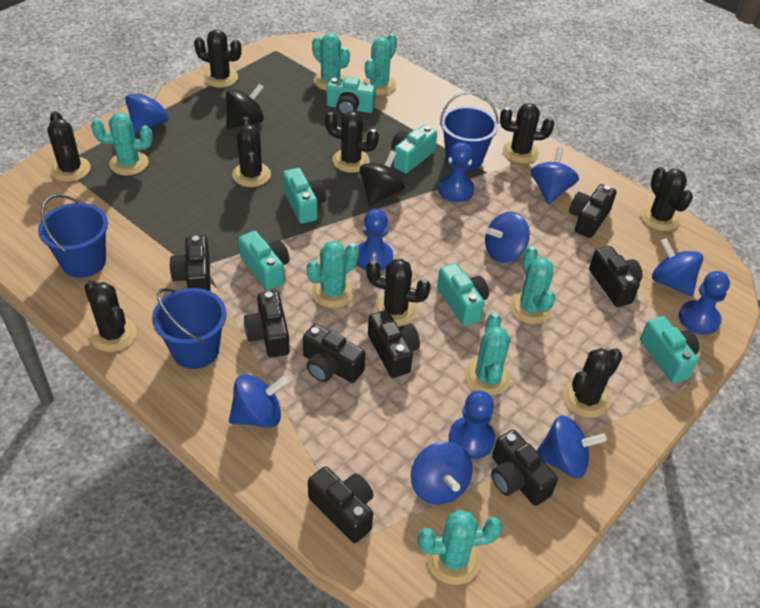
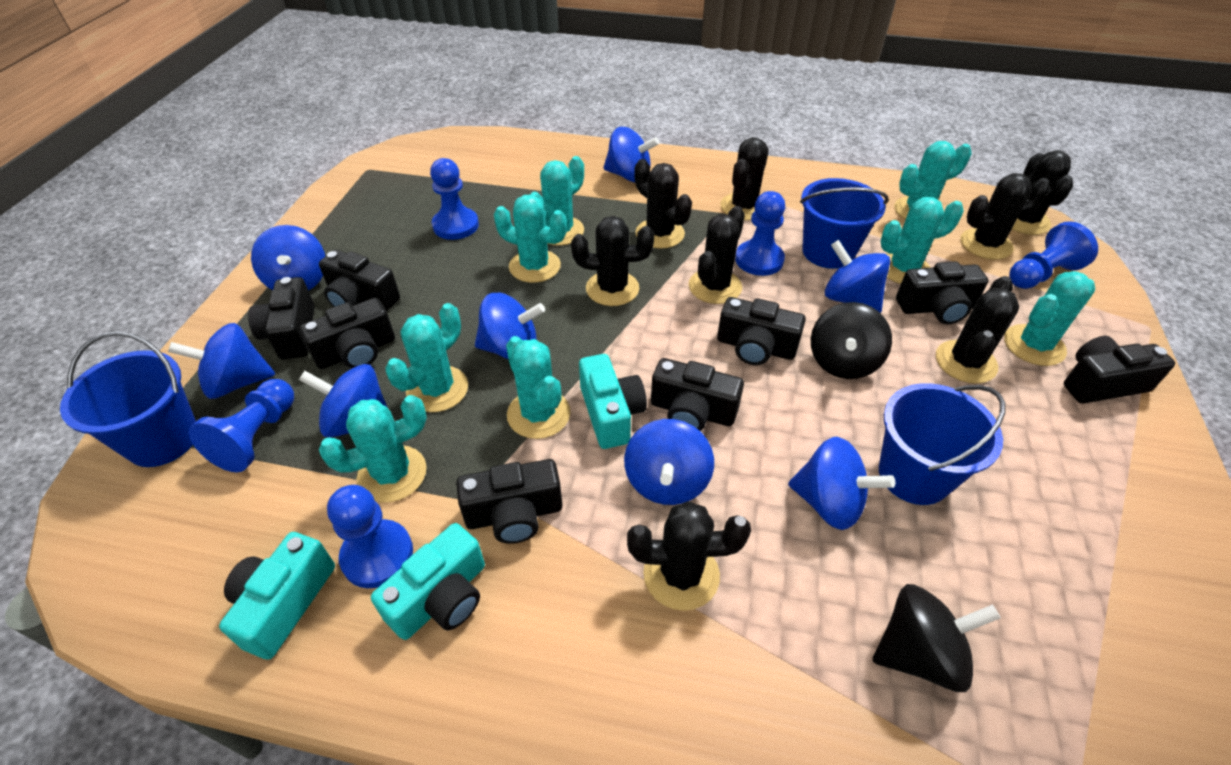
black cactus: [47,111,91,182] [84,280,137,352] [194,29,241,88] [232,117,271,187] [325,111,379,173] [366,259,431,326] [500,103,554,163] [563,348,623,418] [641,167,693,231] = 9 -> [571,216,654,306] [627,501,751,611] [634,159,692,249] [689,206,745,304] [720,137,769,220] [936,276,1019,384] [960,173,1050,260] [1012,151,1073,235] = 8
blue pawn: [357,209,393,271] [438,142,474,202] [449,391,495,459] [679,271,730,335] = 4 -> [189,379,294,472] [327,485,413,588] [430,158,479,240] [735,191,785,276] [1009,221,1098,289] = 5
blue spinning top: [125,83,169,134] [229,374,288,428] [411,442,473,505] [485,212,530,263] [531,147,579,204] [537,416,607,478] [652,238,703,297] = 7 -> [168,323,275,399] [251,225,325,291] [299,364,388,438] [475,293,545,360] [603,127,659,183] [624,419,714,505] [788,437,895,530] [825,240,890,313] = 8
turquoise cactus: [91,113,153,176] [307,241,359,308] [312,33,350,90] [363,34,397,95] [418,510,503,585] [464,312,511,395] [509,246,555,324] = 7 -> [319,395,427,503] [385,303,468,412] [494,195,567,283] [506,336,571,439] [530,156,584,246] [881,197,964,284] [894,141,972,219] [1004,271,1095,366] = 8
turquoise camera: [238,231,290,291] [283,168,326,224] [326,77,376,115] [391,125,437,173] [437,263,489,326] [640,316,699,383] = 6 -> [219,532,335,660] [371,523,485,640] [579,354,647,449] = 3

